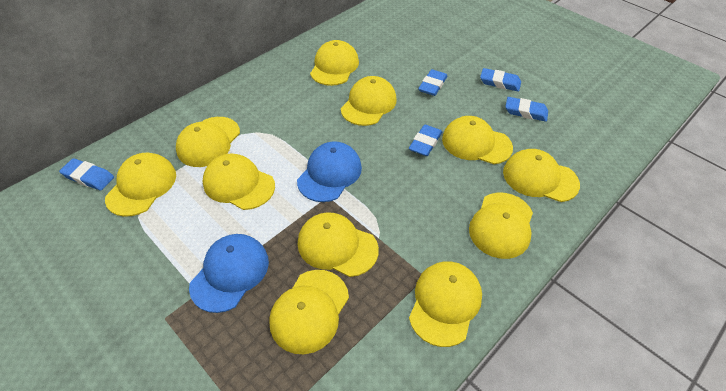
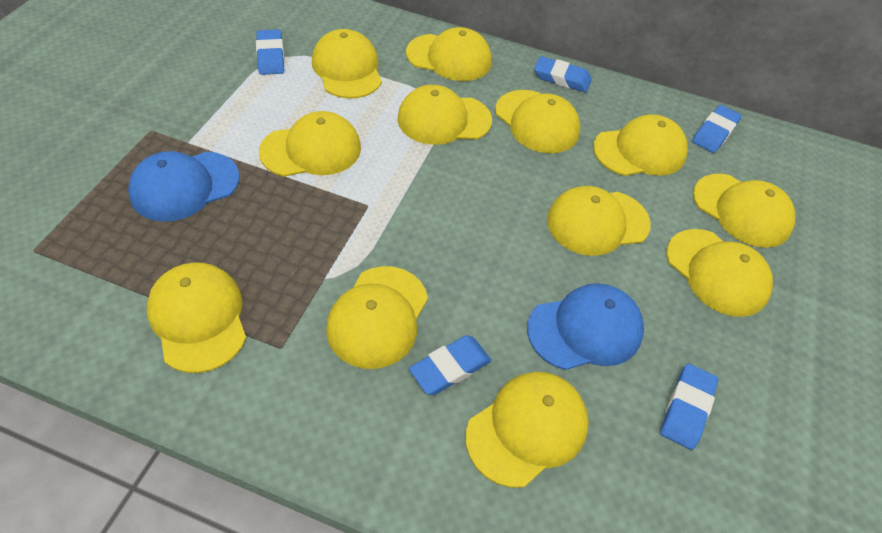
yellow cap: [105,153,176,217] [176,117,240,167] [203,153,275,210] [269,270,349,354] [298,212,379,277] [310,40,359,86] [341,76,397,126] [409,261,482,347] [442,116,513,164] [469,193,533,259] [503,149,580,202] = 11 -> [147,262,246,373] [259,111,361,177] [312,29,382,99] [326,266,428,369] [397,85,492,145] [406,27,492,81] [466,372,589,488] [495,90,580,153] [547,186,651,256] [593,114,688,176] [666,229,773,317] [693,174,796,248] = 12

